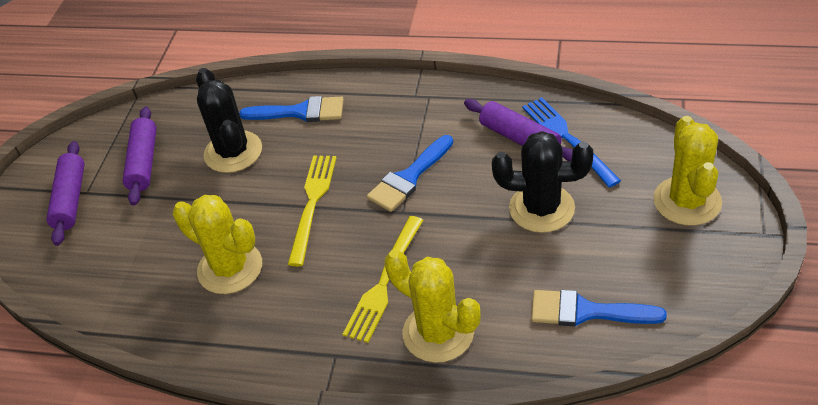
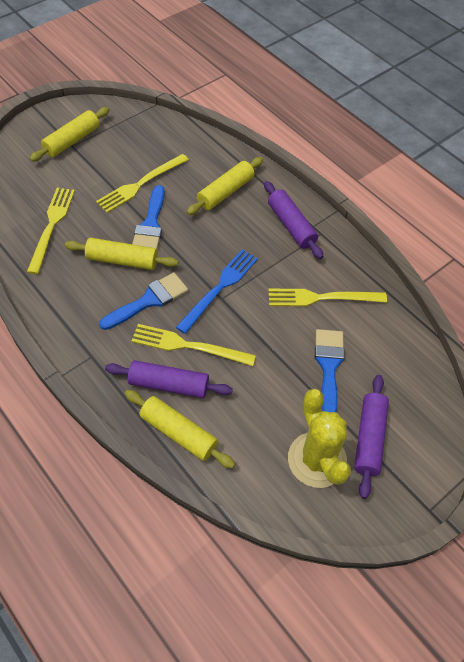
black cactus: [196,68,262,173] [492,131,593,233] = 2 -> none = 0
yellow cactus: [173,195,262,294] [385,250,481,363] [653,116,722,226] = 3 -> [288,389,351,488] = 1
yellow fork: [288,155,337,266] [343,216,423,343] = 2 -> [27,188,75,274] [96,154,189,213] [131,324,256,366] [268,289,387,306] = 4
yellow rolling pin: none = 0 -> [30,107,109,162] [65,238,178,270] [125,390,235,468] [186,157,263,215] = 4

